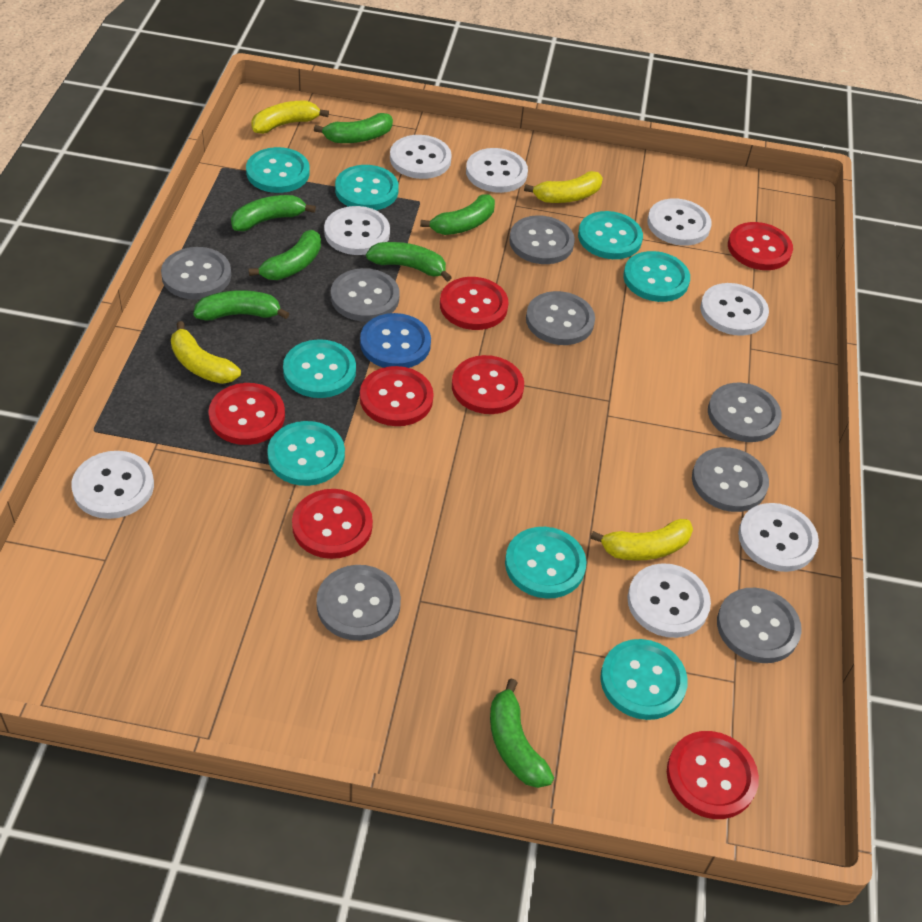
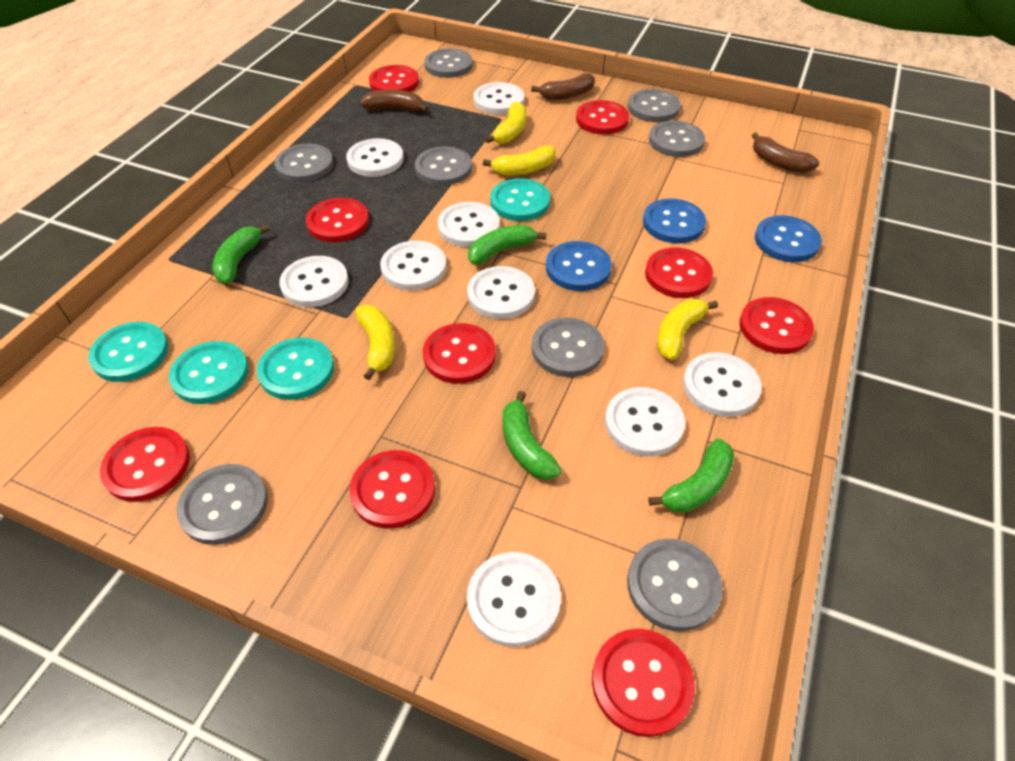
blue button: [360,313,431,368] = 1 -> [546,241,612,291] [643,198,706,243] [755,215,822,262] = 3
brown banana: none = 0 -> [360,90,429,112] [531,73,595,100] [752,132,819,173] = 3
green banana: [193,290,290,320] [231,195,316,231] [249,230,321,280] [314,113,393,143] [366,242,452,282] [420,194,495,235] [490,678,554,788] = 7 -> [213,224,270,284] [468,225,546,264] [503,391,561,480] [648,438,734,513] = 4
red button: [208,383,285,445] [292,489,373,559] [360,366,434,426] [440,277,509,330] [452,355,524,414] [667,731,759,819] [728,222,793,270] = 7 -> [100,427,190,502] [306,198,369,242] [349,450,435,528] [369,65,419,92] [423,323,496,384] [576,100,629,135] [592,629,695,737] [645,248,713,298] [739,297,814,354] = 9
turquoise button: [246,147,310,193] [267,421,345,486] [283,339,356,398] [335,165,399,210] [505,527,587,599] [578,211,643,259] [600,639,688,720] [623,251,690,302] = 8 -> [88,322,168,382] [169,341,249,404] [257,337,334,400] [490,178,550,221] = 4
white button: [71,451,154,519] [324,206,390,255] [390,135,452,179] [466,148,528,193] [627,563,711,638] [647,198,712,246] [700,283,769,336] [738,503,819,572] = 8 -> [279,256,349,307] [346,138,404,177] [380,241,447,291] [438,202,500,247] [467,266,535,319] [467,552,561,647] [473,82,524,115] [605,387,685,456] [683,352,762,417] = 9

